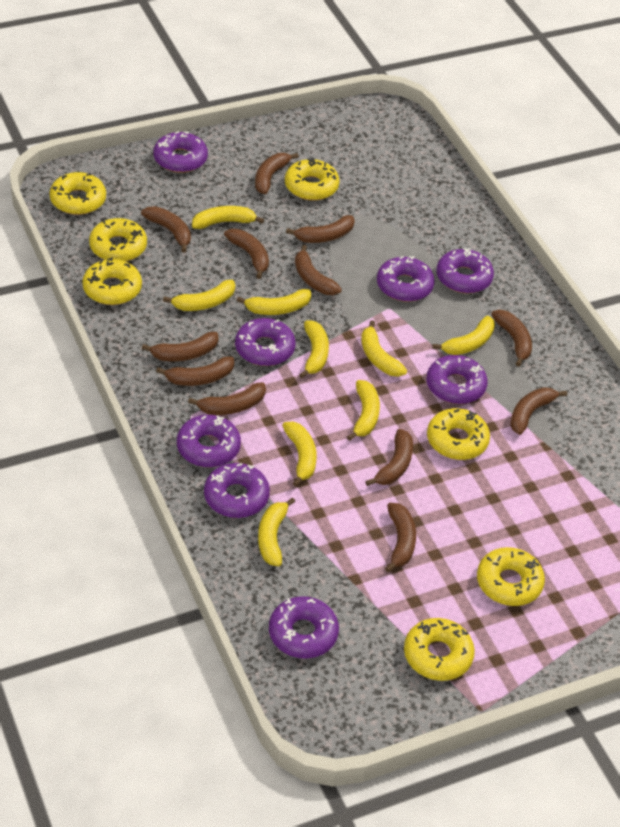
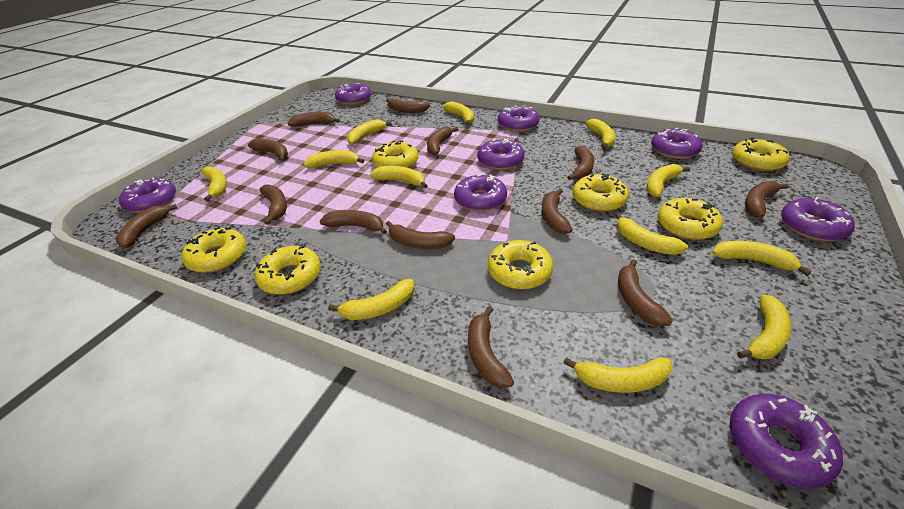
brown banana: [141,206,191,253] [142,332,218,361] [156,356,234,386] [188,382,266,415] [224,229,269,279] [255,153,299,194] [286,215,355,243] [295,245,342,295] [365,429,413,486] [385,503,416,573] [491,310,532,367] [510,387,567,435] = 12 -> [115,204,177,248] [248,139,288,161] [259,185,287,225] [288,112,340,127] [320,210,387,234] [386,98,430,113] [386,221,455,249] [427,127,459,156] [468,306,514,388] [542,188,572,234] [567,146,594,180] [618,259,673,326] [745,181,789,217] = 13
yellow banana: [163,280,235,311] [192,206,264,229] [236,289,311,315] [258,497,295,566] [282,422,317,487] [299,321,329,378] [347,380,380,441] [361,320,407,377] [432,316,495,355] = 9 -> [201,166,227,201] [303,150,364,168] [328,279,415,320] [347,119,392,145] [370,166,428,188] [443,101,474,125] [563,357,672,393] [586,119,616,149] [615,213,688,255] [647,164,690,197] [713,241,811,276] [737,294,792,359] = 12

